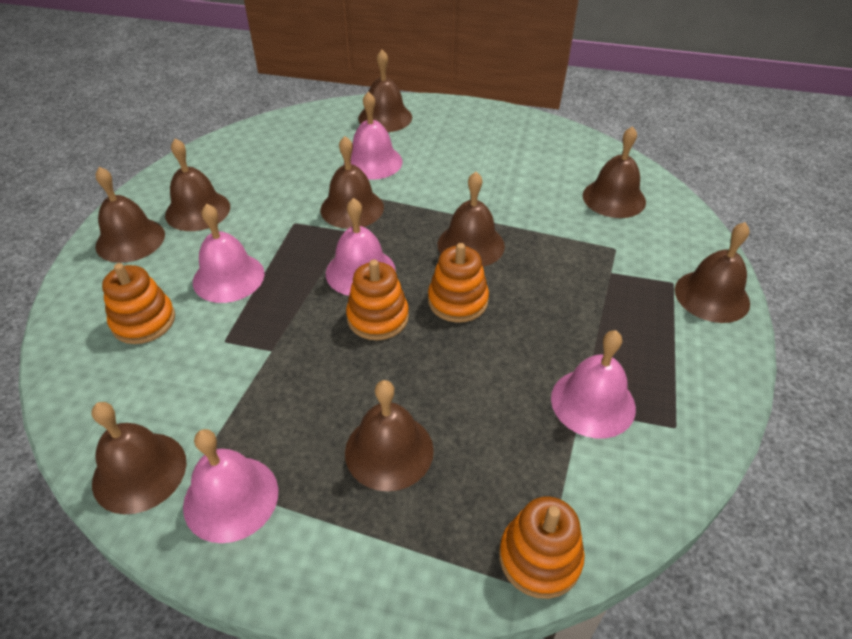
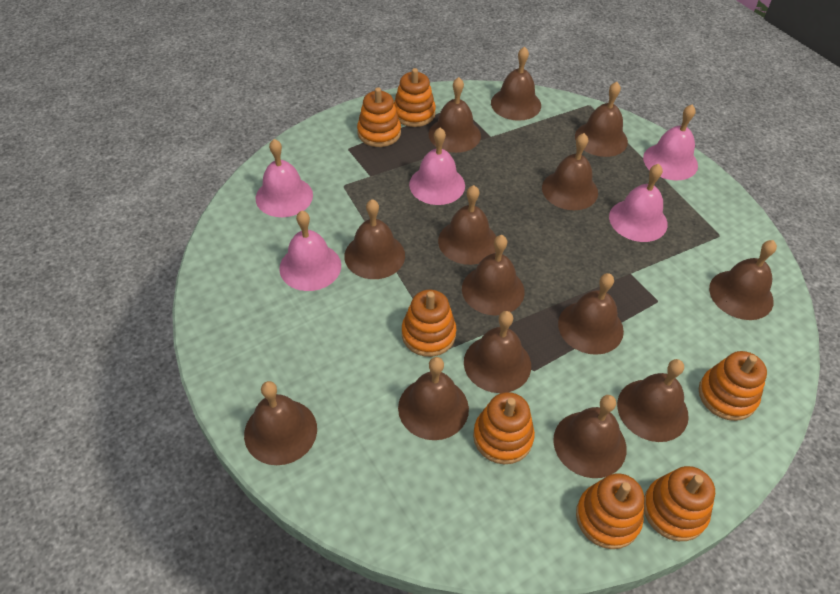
brown bell: [91,402,187,514] [95,167,165,263] [165,138,230,231] [320,136,384,229] [345,380,434,491] [358,50,412,132] [438,172,505,267] [583,126,646,218] [675,222,750,323] = 9 -> [244,381,317,465] [344,199,405,279] [398,357,469,440] [428,77,481,153] [438,185,496,265] [462,235,525,316] [464,311,531,393] [491,47,541,121] [542,133,598,210] [553,395,627,478] [558,273,624,355] [575,82,628,157] [617,359,689,442] [709,240,777,320] = 14
orange stacking toy: [102,263,175,344] [346,260,409,340] [428,243,489,323] [499,497,585,599] = 4 -> [357,87,401,147] [394,68,436,127] [402,290,456,357] [473,392,535,464] [576,473,644,549] [644,466,715,541] [699,351,767,421] = 7

